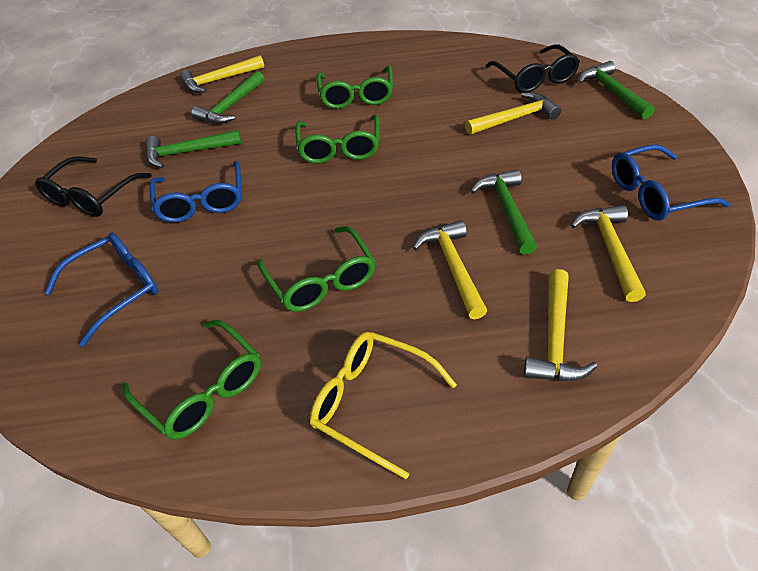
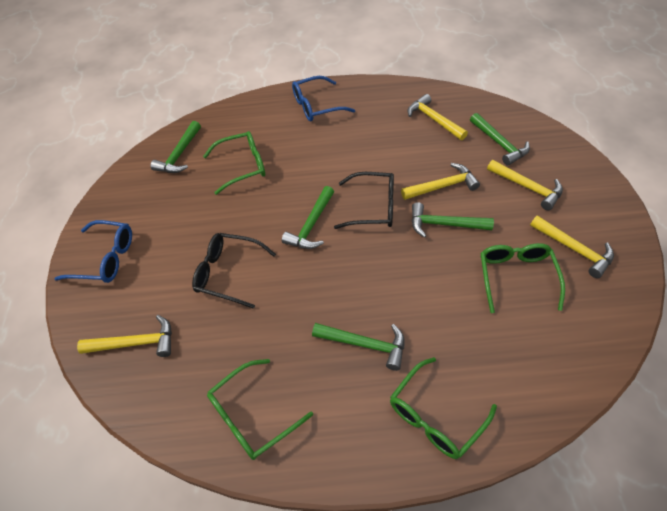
blue glasses: [44,232,158,347] [150,161,242,223] [612,144,730,220] = 3 -> [54,220,132,283] [292,76,355,121] = 2
green hammer: [146,130,242,168] [191,71,264,124] [471,169,537,255] [578,61,655,119] = 4 -> [151,121,201,173] [282,186,334,249] [312,323,405,371] [412,202,494,238] [470,113,530,165] = 5
yellow glasses: [310,332,457,479] = 1 -> none = 0

